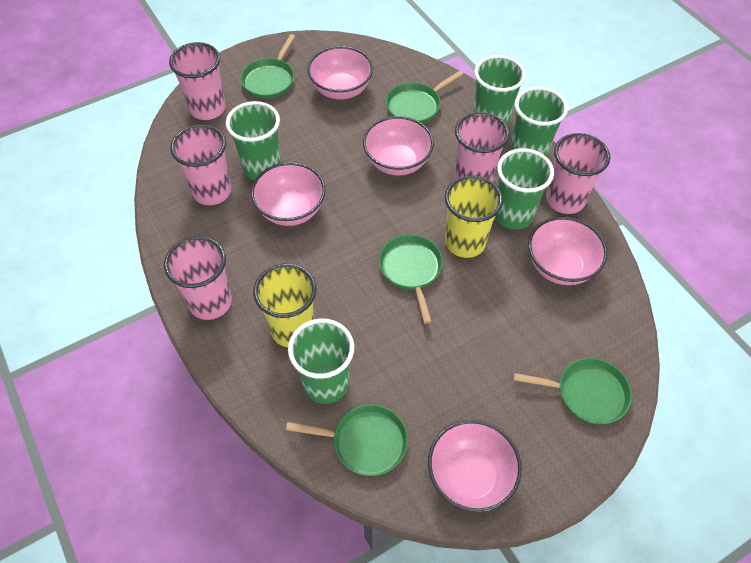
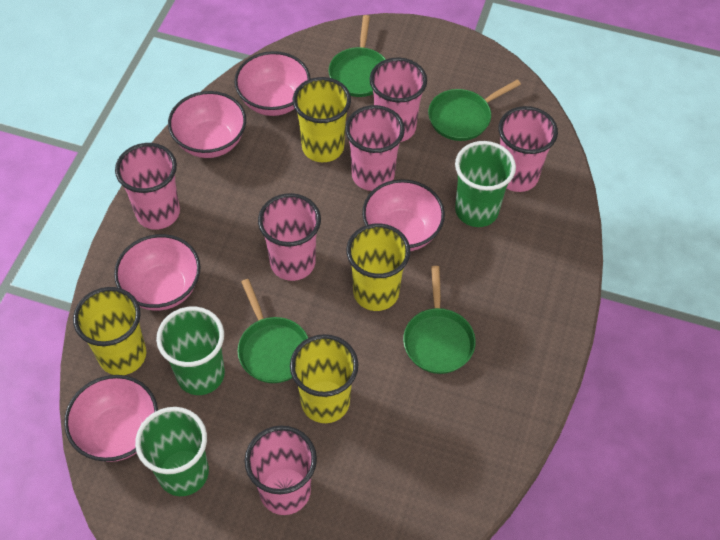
green cup: [226,101,281,181] [288,319,354,404] [473,55,526,126] [495,148,554,230] [510,86,568,157] = 5 -> [135,407,209,496] [156,306,225,395] [455,141,516,227] = 3
green pan: [240,34,295,99] [286,404,408,476] [379,234,443,324] [386,71,463,124] [513,358,632,424] = 5 -> [238,279,308,383] [329,15,386,97] [403,266,475,374] [428,80,521,141] = 4
pink cup: [164,236,232,320] [169,42,226,120] [170,124,231,205] [454,112,509,182] [546,133,610,214] = 5 -> [115,143,180,230] [245,426,317,515] [258,193,321,281] [345,105,405,191] [370,57,427,142] [499,106,558,192] = 6
yellow cup: [253,263,317,347] [445,176,503,258] = 2 -> [73,287,146,375] [290,334,358,423] [293,77,351,162] [346,223,410,311] = 4

